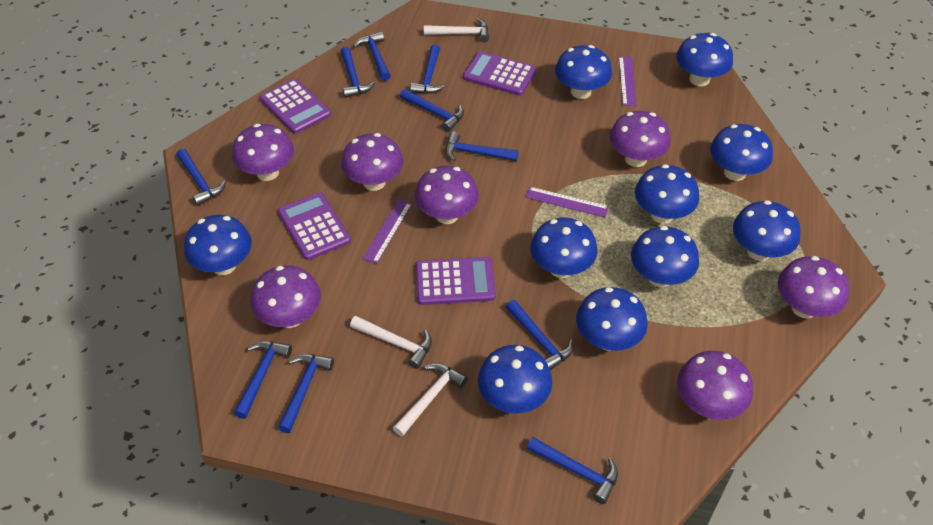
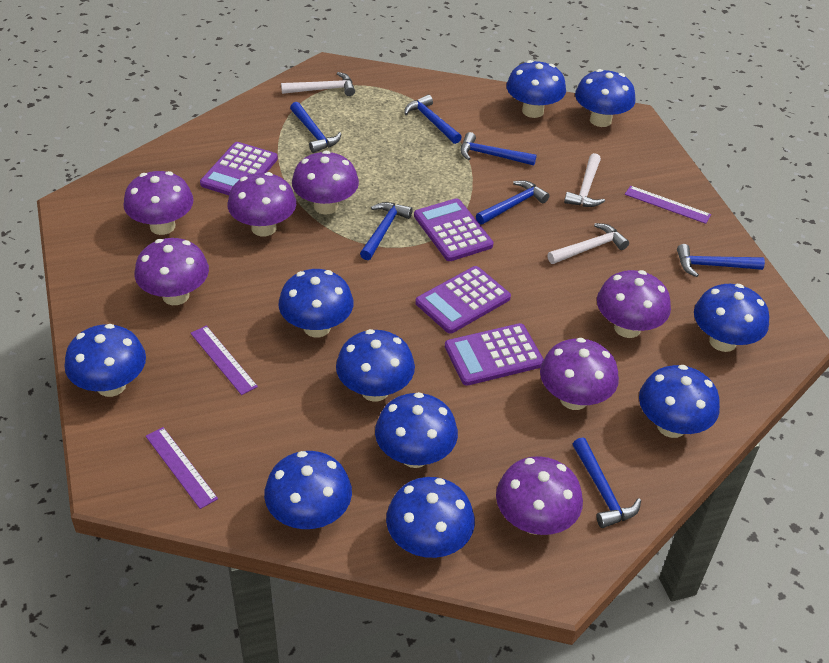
blue hammer: [176,149,226,206] [234,341,292,419] [278,354,334,433] [340,47,375,98] [353,32,391,81] [400,89,464,132] [410,45,445,94] [446,131,518,161] [506,300,573,370] [527,437,618,504] = 10 -> [290,102,342,153] [360,202,413,260] [404,95,462,144] [460,132,537,166] [476,180,550,224] [573,437,641,528] [677,244,765,277] = 7

